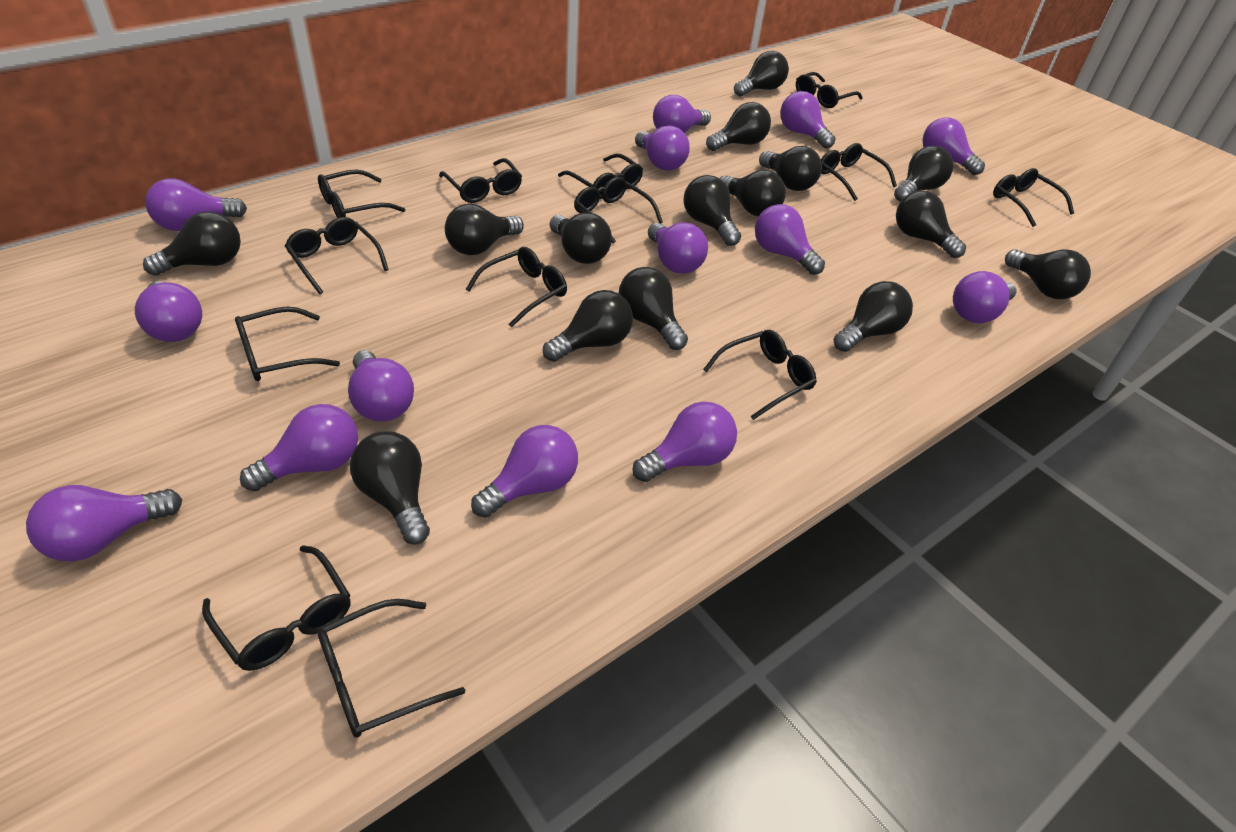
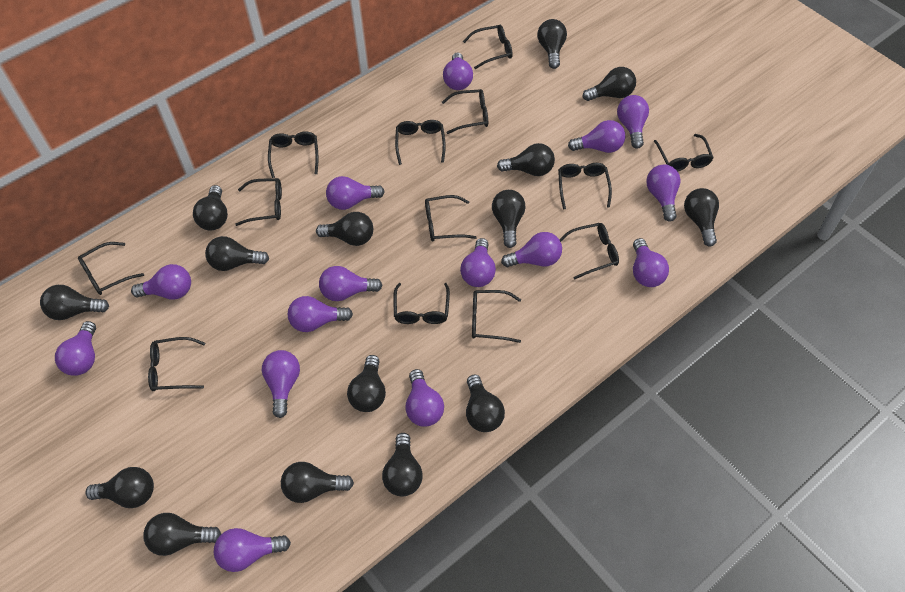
purple light bulb: [26,485,182,561] [135,281,202,342] [145,178,247,231] [240,404,358,491] [348,350,414,422] [471,425,578,518] [632,402,737,482] [635,126,690,171] [648,222,708,274] [653,95,711,133] [755,204,825,275] [780,91,835,149] [922,117,985,175] [953,271,1016,323] = 14 -> [55,321,96,376] [131,264,191,300] [214,528,291,572] [262,350,300,418] [288,296,353,332] [319,266,383,301] [326,176,385,210] [406,369,444,427] [443,52,473,90] [460,238,496,287] [501,232,562,267] [568,120,625,153] [617,95,649,149] [633,238,669,287] [646,165,681,222] = 15

